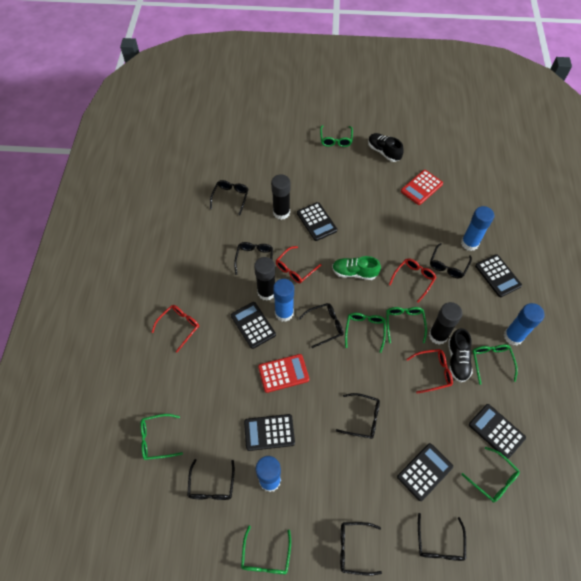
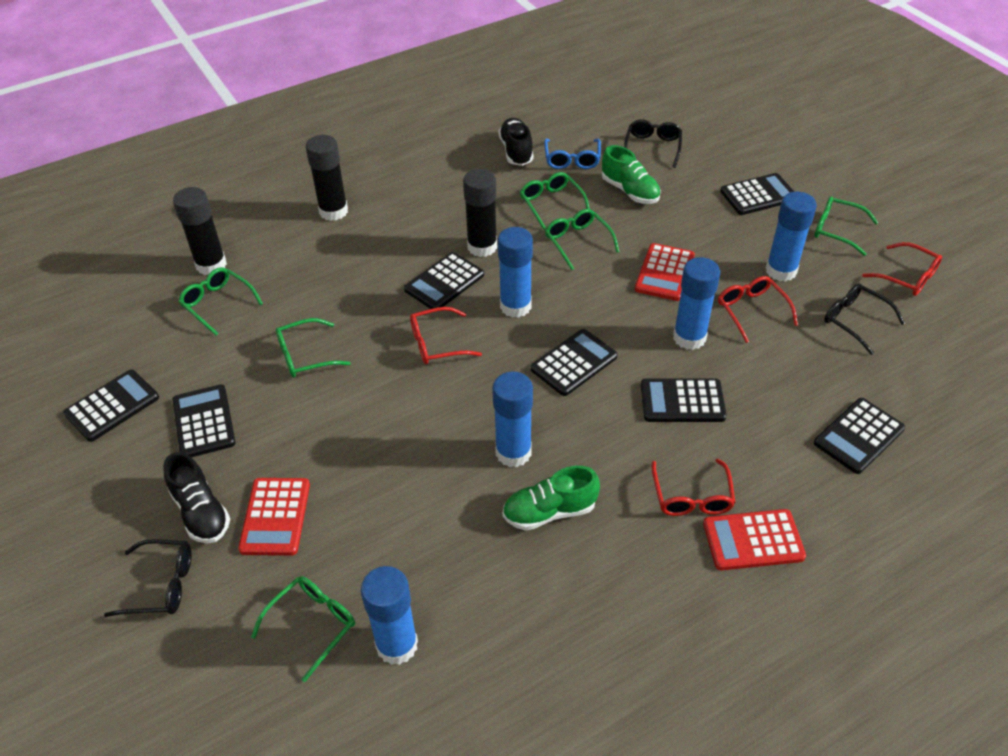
black calculator: [231,302,276,349] [244,414,295,451] [297,202,337,241] [397,443,453,501] [469,404,526,459] [475,254,522,297] = 6 -> [63,369,159,442] [172,384,236,457] [404,252,484,309] [531,329,617,396] [641,378,727,422] [720,173,794,215] [814,398,905,474] = 7
black glasses: [187,459,235,500] [210,180,249,215] [234,242,273,275] [299,303,344,348] [336,393,380,439] [340,522,382,576] [418,513,466,561] [430,243,472,278] = 8 -> [104,539,192,617] [624,119,682,168] [824,283,905,355] = 3
blue glasses: none = 0 -> [544,139,601,169] = 1
blue glue stick: [256,456,281,492] [273,279,294,322] [461,206,494,251] [504,303,545,345] = 4 -> [361,566,418,665] [492,372,533,467] [498,227,533,318] [673,257,720,350] [766,192,817,282] = 5
green glasses: [140,414,183,460] [241,525,291,574] [320,125,353,147] [345,313,386,353] [386,307,427,343] [461,447,520,503] [472,344,518,385] = 7 -> [178,267,263,336] [251,576,355,682] [276,318,350,378] [520,172,590,230] [545,209,620,270] [814,196,878,256] = 6
green shoe: [332,256,381,280] = 1 -> [502,466,600,531] [602,145,661,204] = 2
red calculator: [258,354,309,393] [401,170,443,205] = 2 -> [238,478,310,556] [635,243,695,301] [703,509,806,570] = 3

